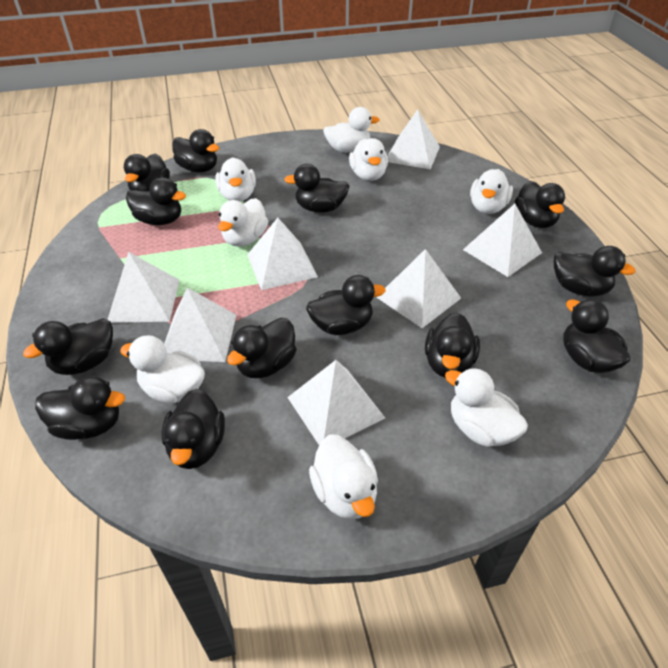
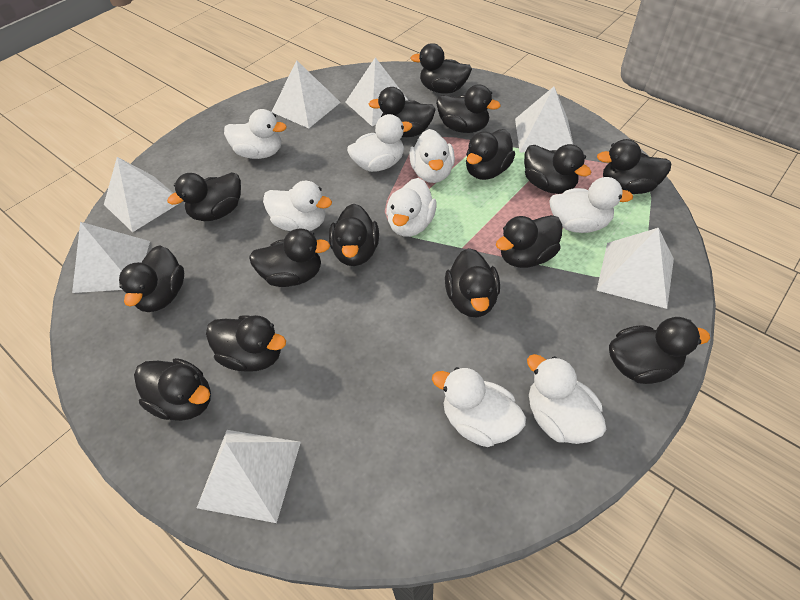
black duck: [23,318,113,375] [35,376,125,440] [123,154,170,191] [126,177,186,225] [162,389,225,469] [172,129,219,173] [227,318,297,378] [284,164,350,213] [306,275,386,335] [425,313,480,378] [515,181,565,228] [554,246,636,297] [563,299,630,373] = 13 -> [119,245,184,312] [134,358,211,421] [167,172,241,221] [206,315,286,372] [249,228,330,287] [329,204,379,266] [369,87,436,137] [410,43,472,94] [436,84,501,133] [445,248,500,317] [466,129,515,180] [496,215,562,268] [524,144,591,194] [597,139,671,194] [609,317,710,384] = 15

